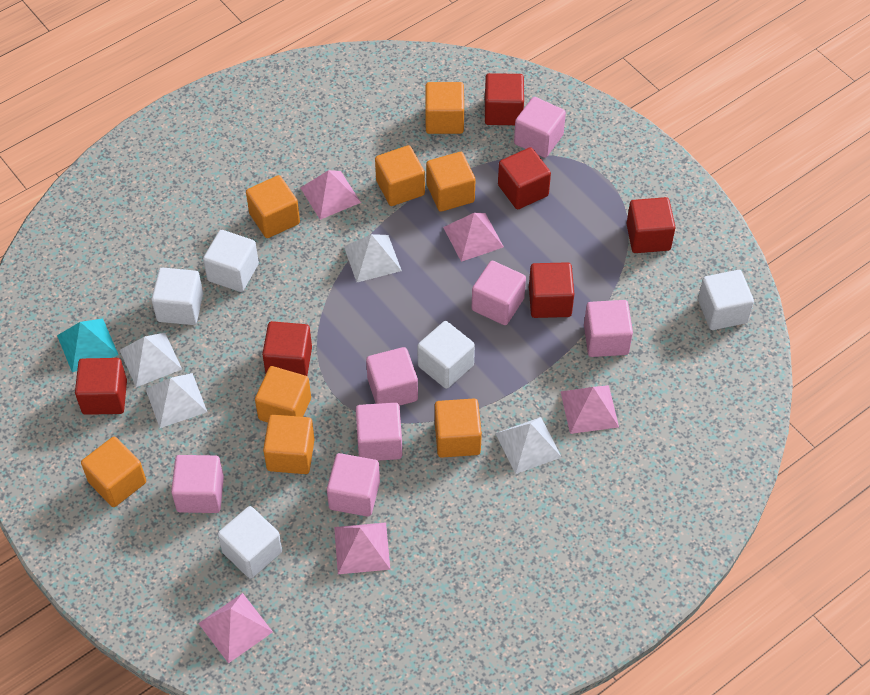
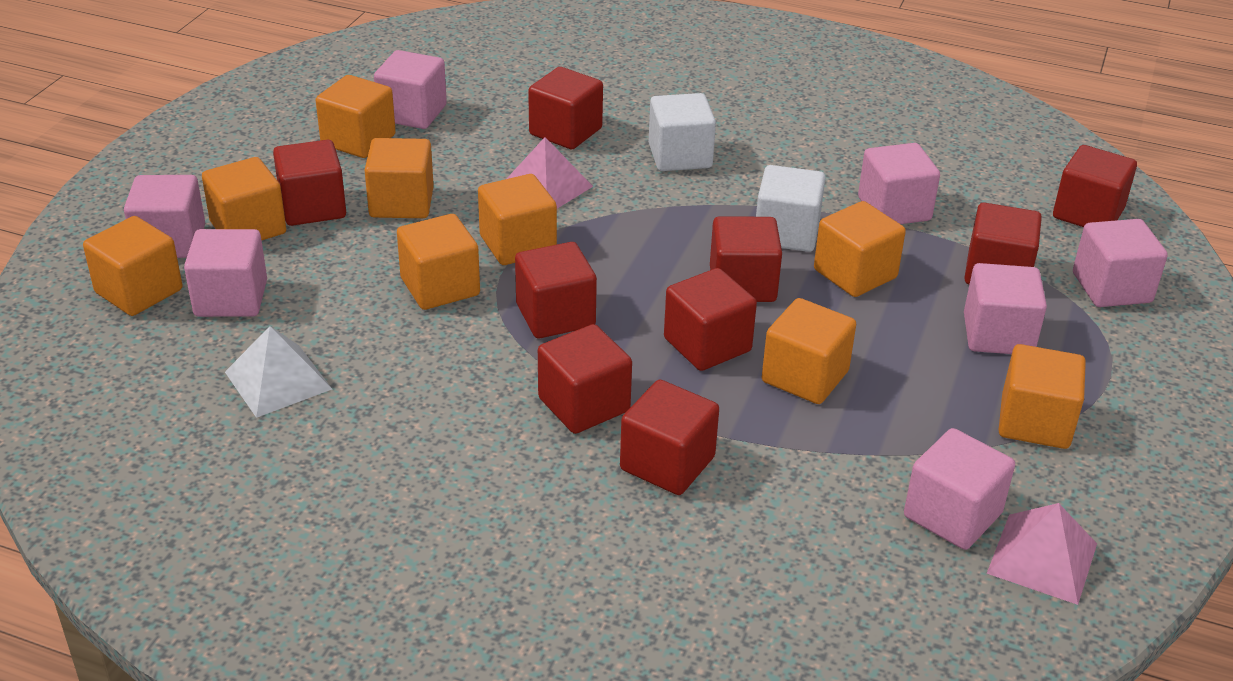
orange cube: [81,437,146,507] [246,175,300,238] [255,366,311,422] [263,414,315,474] [375,145,425,206] [425,82,464,134] [426,152,475,212] [435,399,482,458] = 8 -> [83,216,182,316] [202,157,286,240] [316,75,396,158] [364,138,434,218] [397,214,480,310] [478,174,557,265] [762,298,856,404] [814,201,906,297] [999,344,1086,449] = 9
pink pyramid: [198,593,273,663] [301,170,361,220] [334,522,390,574] [443,213,504,262] [561,385,619,434] = 5 -> [507,137,593,209] [987,503,1097,605] = 2
red cube: [75,358,127,415] [262,321,312,376] [485,73,524,125] [498,147,551,209] [529,262,574,318] [626,197,675,253] = 6 -> [273,140,346,226] [515,242,597,338] [528,67,603,149] [538,324,632,434] [620,380,719,495] [664,268,757,371] [710,216,782,302] [964,203,1042,284] [1053,145,1137,227] = 9
turquoise pyramid: [57,318,118,372] = 1 -> none = 0
white cube: [151,267,203,325] [203,230,259,292] [218,506,282,579] [417,321,475,389] [698,270,754,330] = 5 -> [649,93,716,171] [756,165,825,252] = 2
white pyramid: [120,333,182,387] [146,373,207,428] [344,234,402,282] [495,417,562,474] = 4 -> [225,326,332,418] = 1

